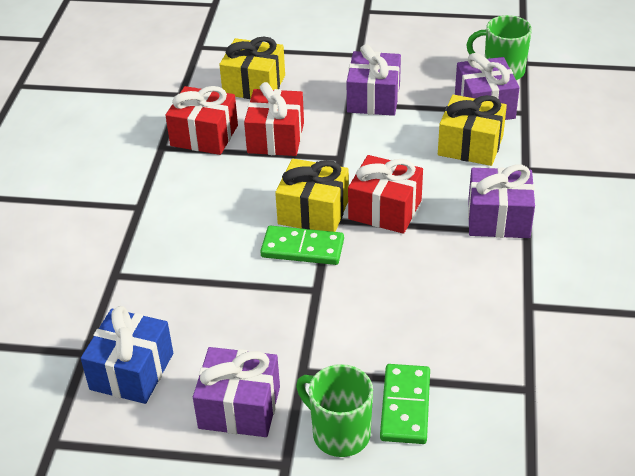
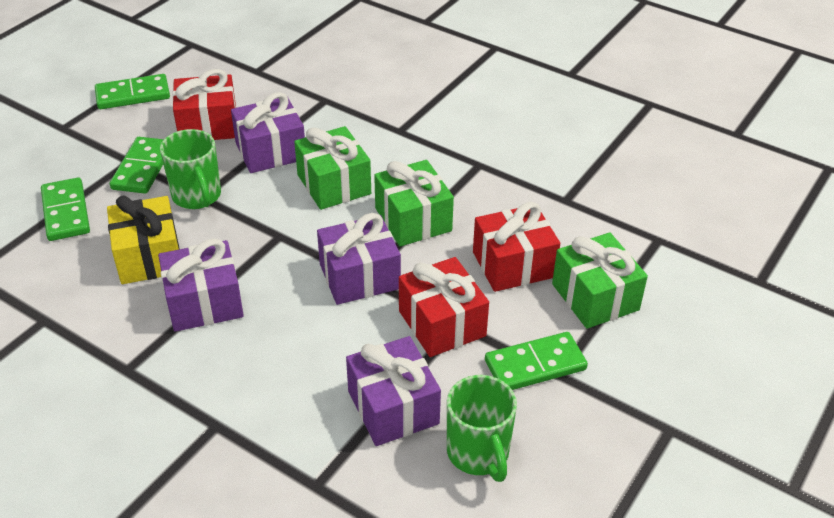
blue gift: [81,306,173,404] = 1 -> none = 0
green domino: [260,226,344,265] [380,364,430,444] = 2 -> [41,178,90,241] [95,74,170,109] [110,137,164,194] [485,332,588,390] = 4
green gift: none = 0 -> [294,126,371,210] [374,160,454,246] [552,232,648,329] = 3
yellow gift: [219,36,285,99] [275,159,349,232] [438,95,507,166] = 3 -> [107,195,180,284] = 1

